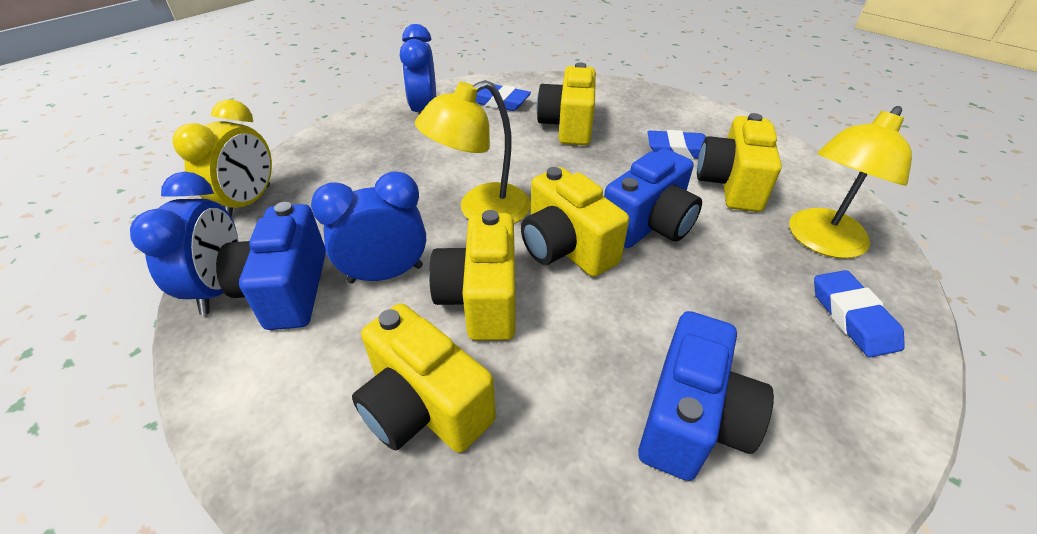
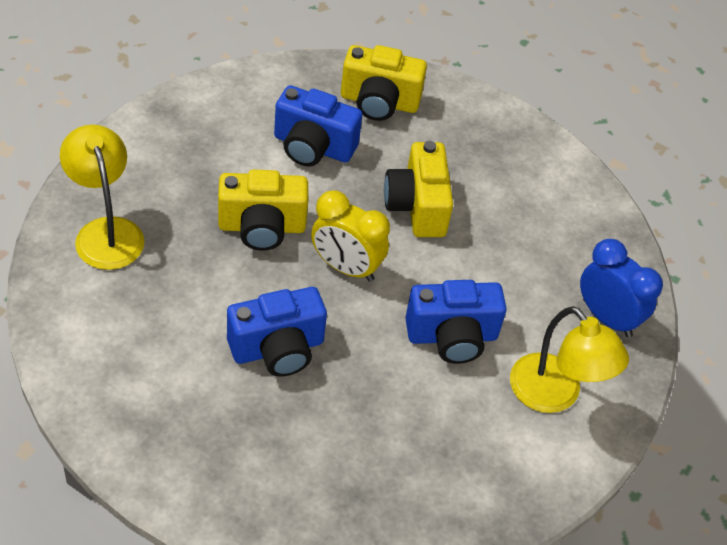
blue clock: [130,172,239,315] [311,171,426,284] [400,24,436,113] = 3 -> [580,239,663,338] = 1
blue eraser: [476,84,531,111] [648,130,706,159] [814,270,905,358] = 3 -> none = 0
yellow camera: [352,303,496,453] [429,210,516,341] [521,167,629,277] [537,62,596,145] [697,113,782,212] = 5 -> [218,170,308,251] [341,45,427,121] [384,141,453,237] = 3

